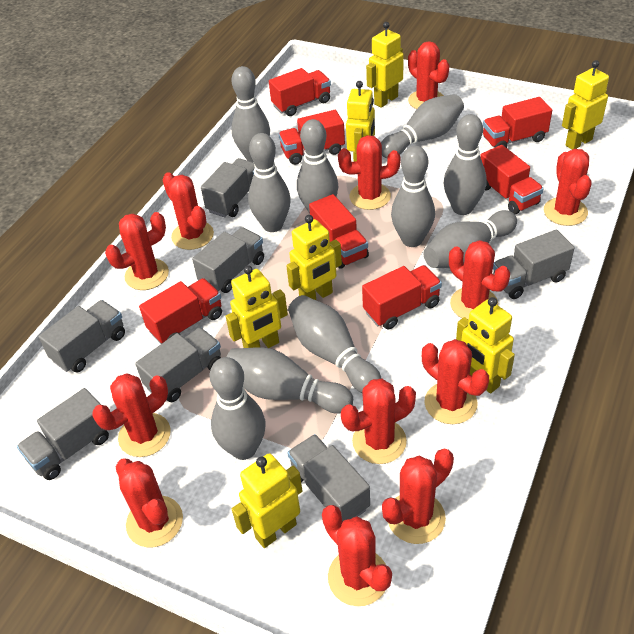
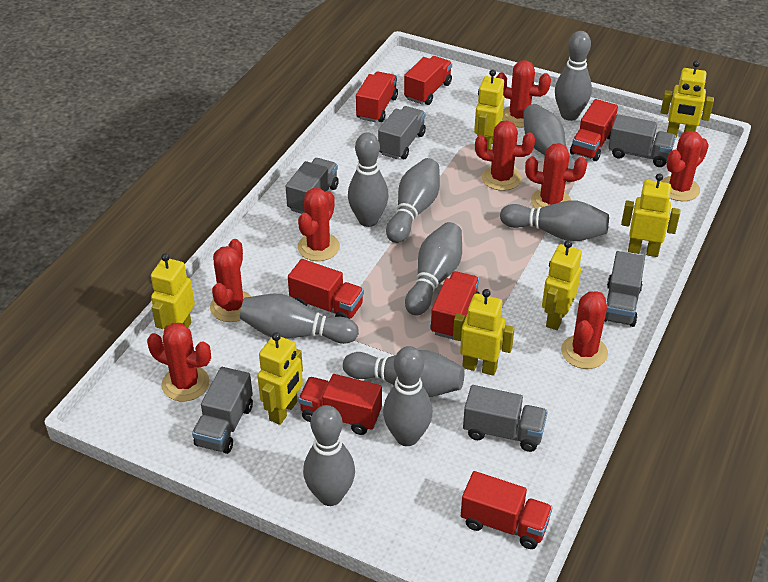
grey truck: [17,388,109,480] [38,300,125,372] [135,327,221,402] [192,227,264,293] [201,158,255,217] [287,434,370,521] [493,229,574,299] = 7 -> [192,367,253,454] [286,158,339,214] [378,106,426,159] [463,385,548,452] [604,251,645,327] [608,114,676,167] = 6
red cactus: [92,373,171,457] [105,212,169,290] [116,459,183,548] [162,172,214,250] [322,505,392,606] [338,135,401,210] [341,379,416,464] [382,449,454,544] [408,41,449,109] [422,339,489,424] [449,240,510,320] [544,149,592,226] = 12 -> [147,323,211,401] [210,239,252,322] [297,188,340,261] [475,120,535,191] [496,60,551,128] [525,143,587,209] [561,291,608,369] [661,131,709,201] = 8

